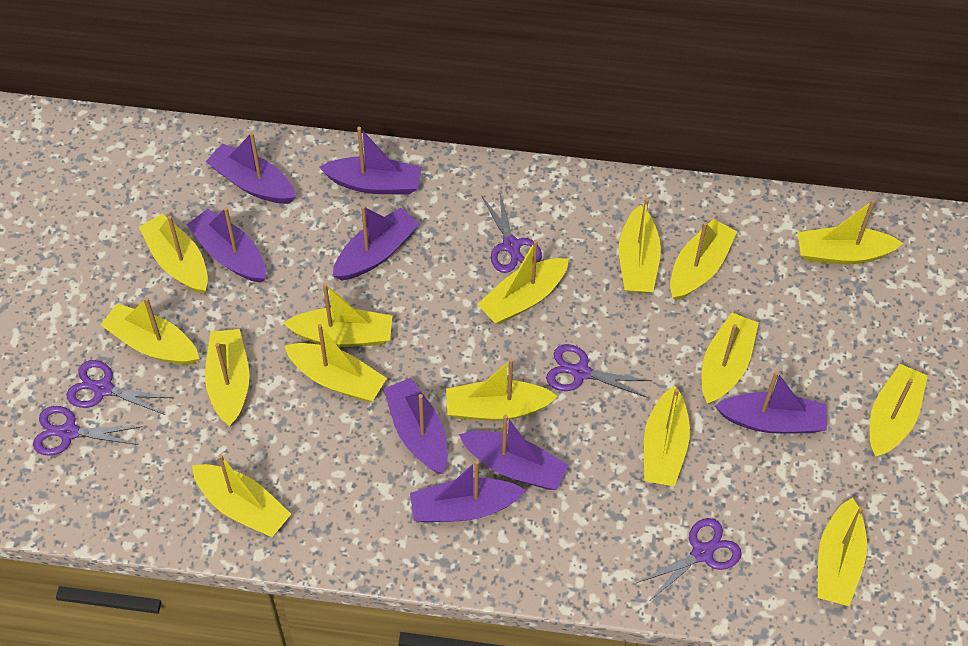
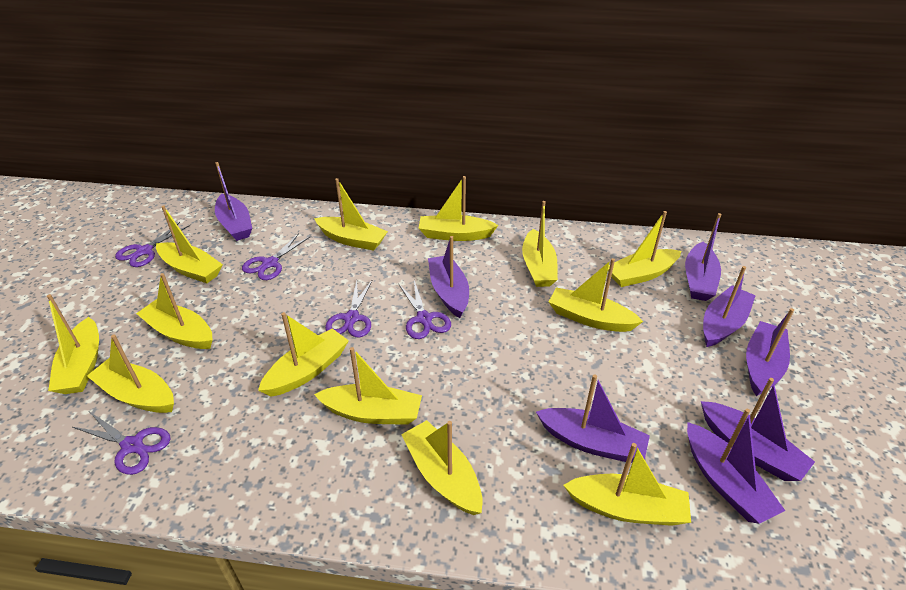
yellow boat: [101,297,200,365] [139,213,208,294] [192,454,291,537] [205,329,250,426] [283,283,392,347] [284,324,387,402] [446,359,558,420] [478,240,569,324] [619,198,661,293] [644,386,690,487] [670,219,738,300] [702,312,759,404] [797,200,903,264] [818,497,867,606] [870,364,928,457] = 15 -> [47,294,99,394] [87,334,174,413] [136,273,213,349] [156,206,223,283] [258,312,349,397] [314,178,388,251] [314,347,422,425] [401,420,483,515] [418,176,498,241] [522,201,558,287] [549,258,643,332] [563,443,691,526] [608,211,681,287] = 13

